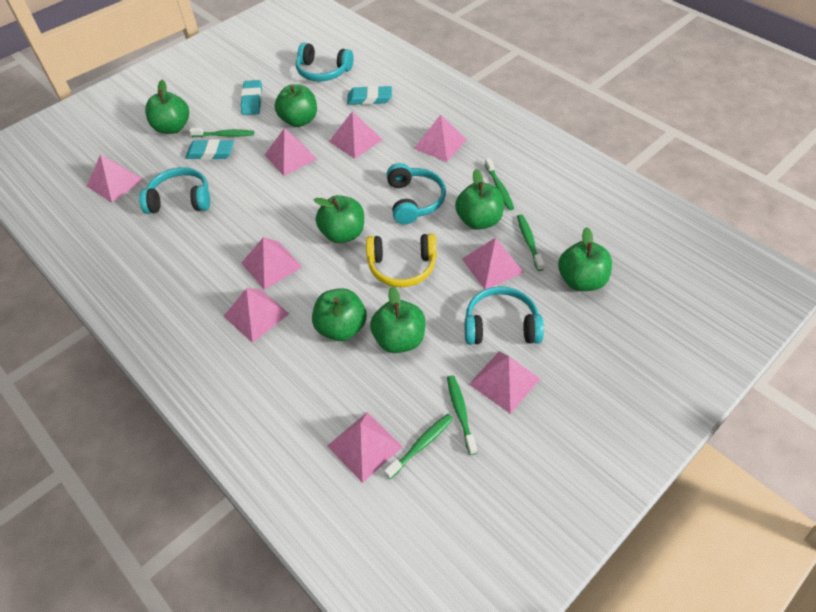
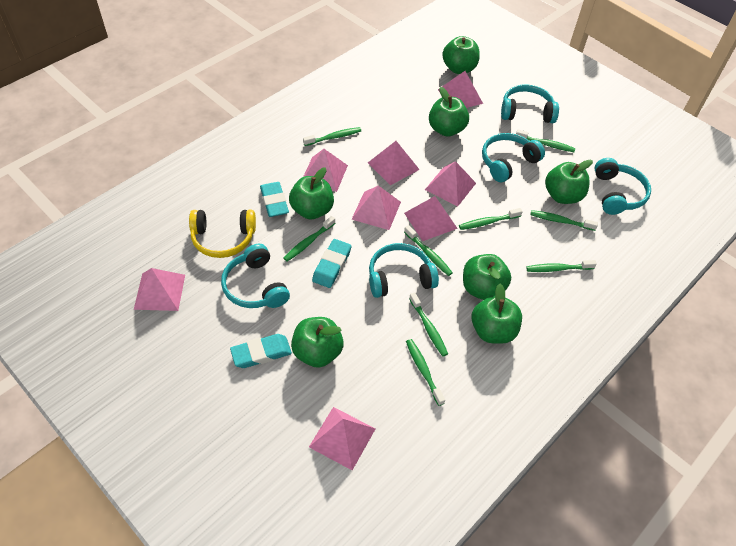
green toothbrush: [190,128,254,137] [384,414,453,479] [447,375,477,455] [485,158,514,210] [517,214,545,271] = 5 -> [283,216,335,262] [303,127,361,146] [404,225,453,276] [406,339,445,406] [409,292,448,357] [459,208,523,230] [516,130,575,152] [526,260,597,272] [530,210,598,231] = 9
pink pyramid: [87,154,144,203] [223,288,289,343] [241,237,302,290] [265,128,317,176] [327,412,403,483] [329,111,383,159] [414,115,467,162] [462,237,524,290] [469,351,540,414] = 9 -> [134,268,185,311] [303,149,348,192] [309,407,375,470] [352,186,401,230] [368,141,420,185] [404,196,458,241] [425,161,476,206] [438,71,483,108] = 8
turquoise headphones: [139,167,210,214] [296,43,354,82] [386,163,446,224] [465,286,544,345] = 4 -> [221,244,290,308] [369,243,439,298] [482,133,545,182] [501,85,559,123] [595,158,651,215] = 5

